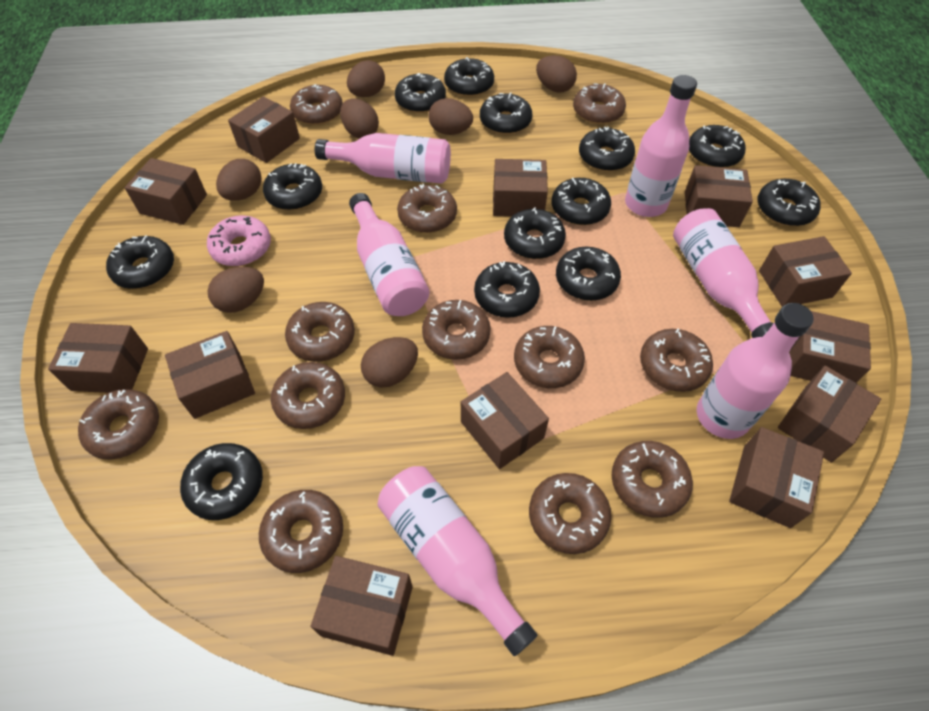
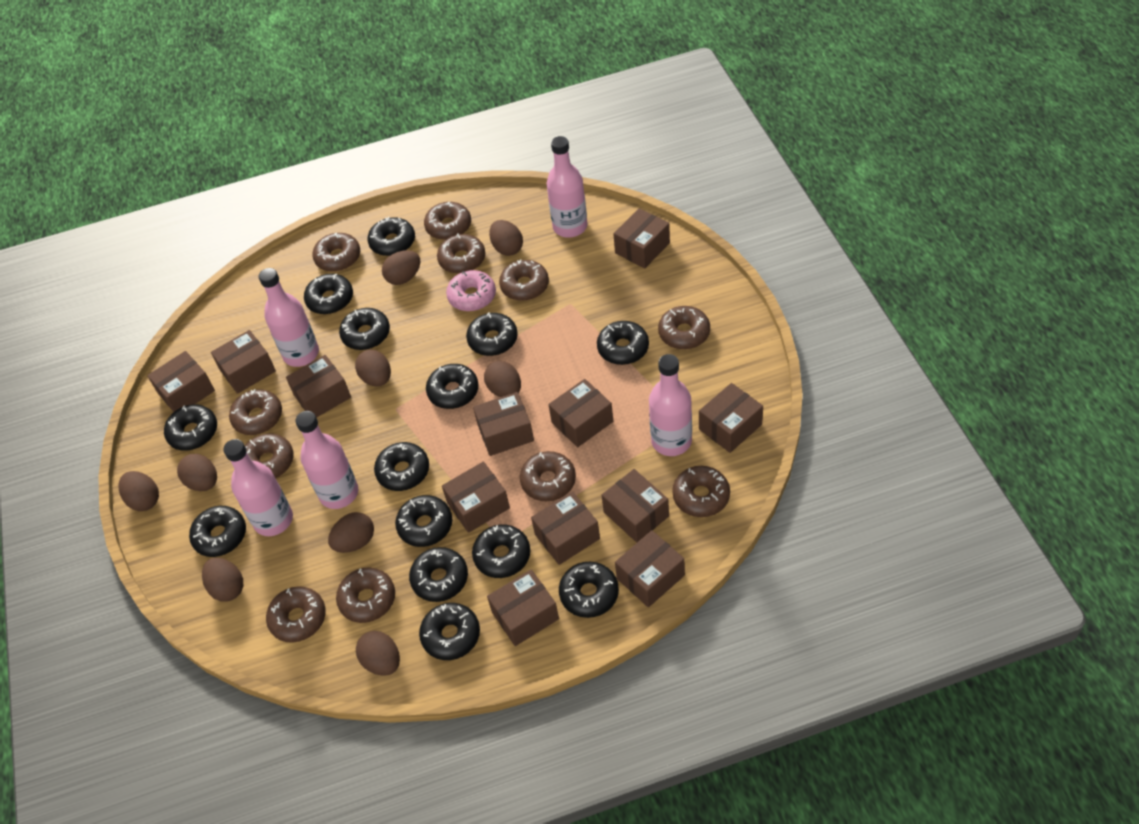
black donut: [106,235,174,289] [180,443,263,520] [263,163,322,210] [395,73,446,113] [444,57,494,97] [474,261,540,318] [480,92,532,134] [504,207,566,259] [552,178,611,225] [556,247,621,301] [579,126,635,172] [689,125,746,168] [757,179,821,226] = 13 -> [164,404,217,451] [189,506,246,557] [304,274,353,314] [339,308,390,350] [367,217,415,256] [374,442,429,491] [395,495,452,547] [409,547,468,602] [419,603,480,660] [426,364,479,409] [466,312,518,356] [472,525,530,578] [559,562,619,618] [597,321,649,365] = 14
brown donut: [78,389,159,460] [259,490,343,573] [271,362,345,429] [285,302,355,362] [290,84,343,125] [397,184,457,233] [422,300,491,360] [514,326,585,388] [529,473,611,554] [573,83,626,124] [611,441,693,518] [640,328,713,392] = 12 -> [229,389,282,435] [245,434,294,478] [266,586,326,643] [312,233,360,272] [336,567,395,623] [424,202,471,240] [437,234,485,274] [499,259,549,301] [520,451,576,501] [658,306,710,349] [672,466,730,517] = 11
brown egg: [208,267,264,313] [216,159,262,201] [340,99,379,139] [347,60,385,97] [361,337,418,388] [428,98,473,135] [536,55,577,93] = 7 -> [119,471,159,511] [177,454,217,491] [202,558,243,602] [328,512,374,553] [355,350,391,387] [356,631,400,676] [382,250,420,285] [484,361,521,397] [489,220,523,256] = 9
pink bottle: [315,133,451,184] [349,193,430,316] [377,466,537,656] [625,75,697,217] [673,208,774,338] [697,303,814,439] = 6 -> [223,439,293,536] [259,268,319,367] [295,411,358,509] [547,136,588,238] [649,354,692,456] = 5

